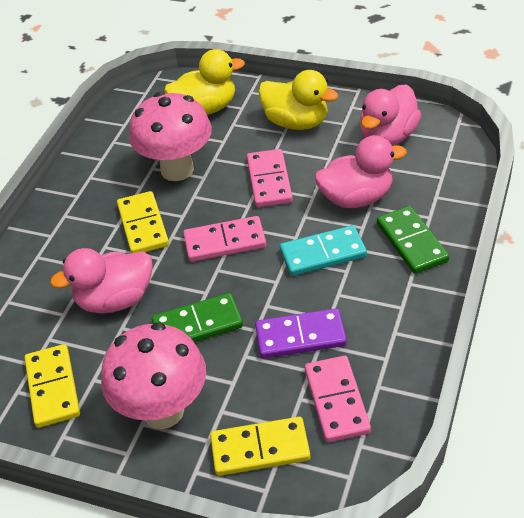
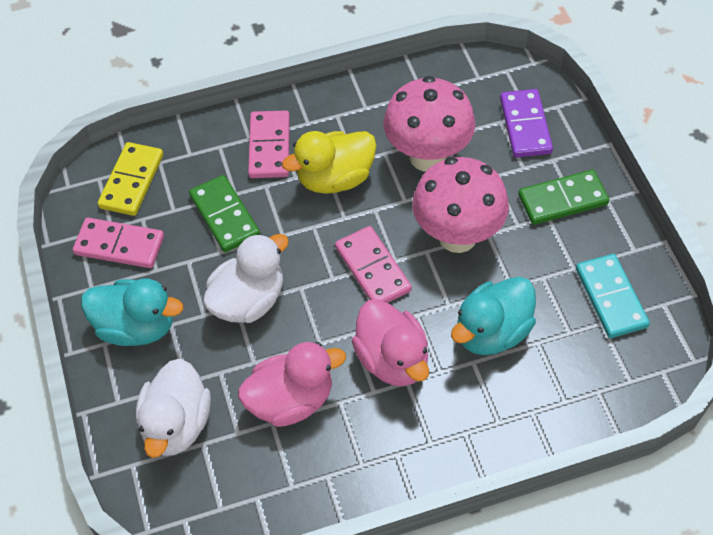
pink duck: [50,248,153,314] [315,135,407,208] [360,84,421,146] = 3 -> [238,342,346,427] [352,299,429,386] = 2
turquoise duck: none = 0 -> [81,278,183,346] [451,277,536,355] = 2
white duck: none = 0 -> [136,358,211,458] [203,233,289,323] = 2
yellow domino: [25,344,80,428] [117,191,169,253] [210,417,310,476] = 3 -> [98,142,163,216] = 1
yellow duck: [164,49,245,115] [258,70,338,130] = 2 -> [282,131,376,194] = 1

